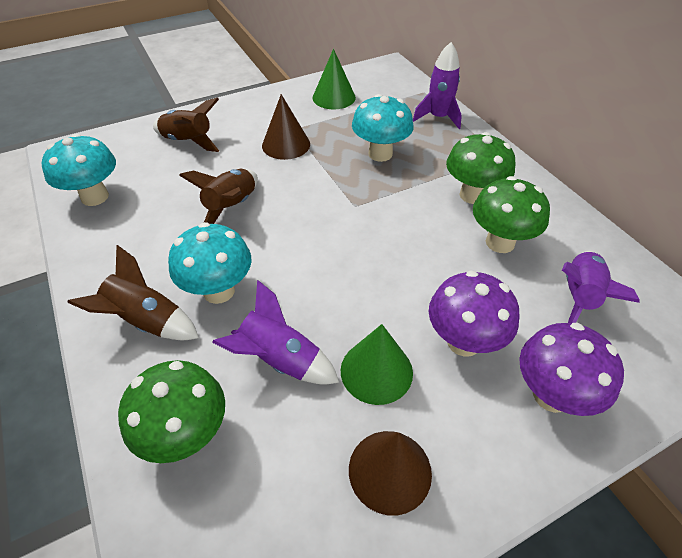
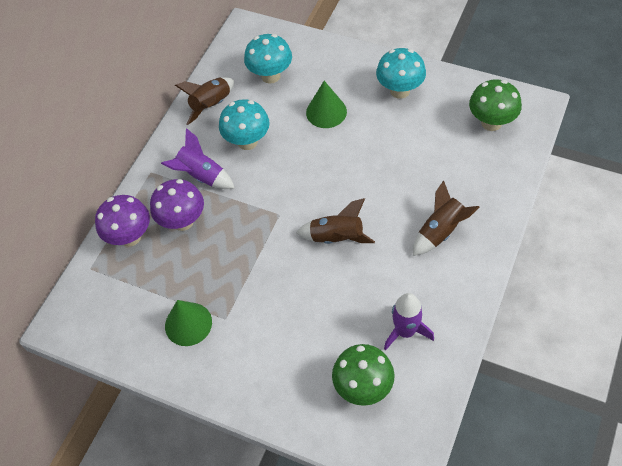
brown cone: [262,94,310,160] [349,431,432,516] = 2 -> none = 0
green mushroom: [118,360,225,463] [446,132,515,204] [473,176,550,253] = 3 -> [332,344,395,406] [469,79,522,131] = 2
purple rocket: [212,280,339,385] [413,42,462,129] [562,251,640,323] = 3 -> [161,128,235,189] [384,293,434,350] = 2

